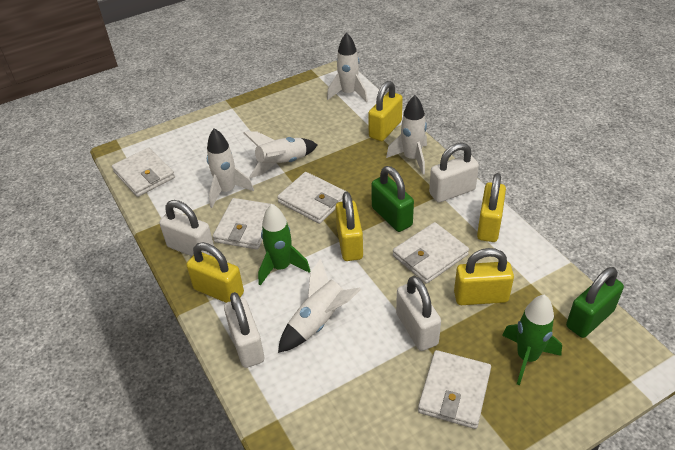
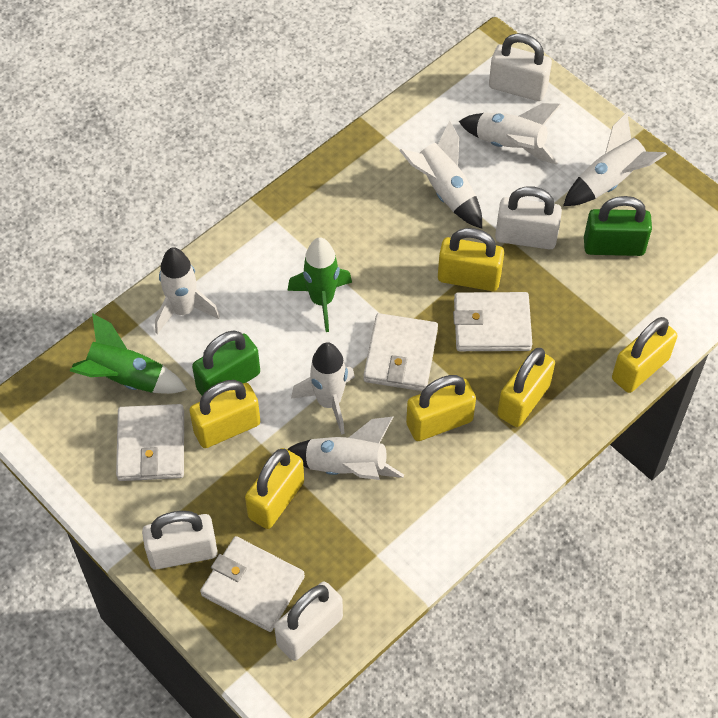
white rocket: [207,128,254,208] [243,132,317,178] [278,258,361,353] [327,32,368,102] [386,95,427,174] = 5 -> [155,247,220,334] [287,417,404,480] [291,342,355,435] [399,120,482,229] [459,103,561,165] [563,112,667,206] = 6
white wallet: [112,147,175,197] [213,198,274,250] [277,172,346,224] [393,222,469,284] [418,350,491,429] = 5 -> [116,404,184,481] [200,536,305,632] [363,313,438,391] [453,292,532,351] = 4
yellow padlock: [186,242,244,303] [336,192,363,261] [368,81,403,141] [454,248,514,305] [477,173,506,242] = 5 -> [189,380,261,448] [245,448,304,529] [406,375,476,441] [438,228,504,291] [497,348,555,427] [612,317,678,393] = 6

